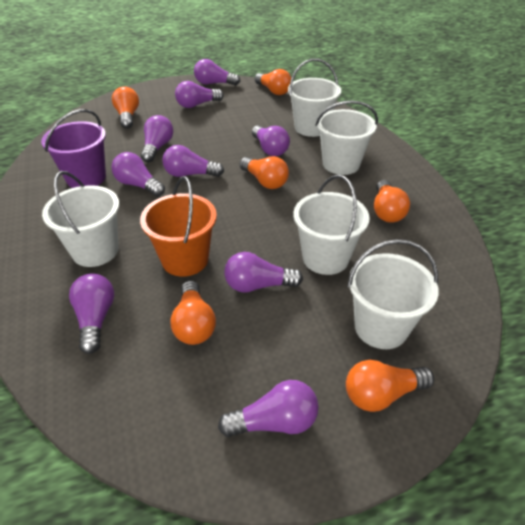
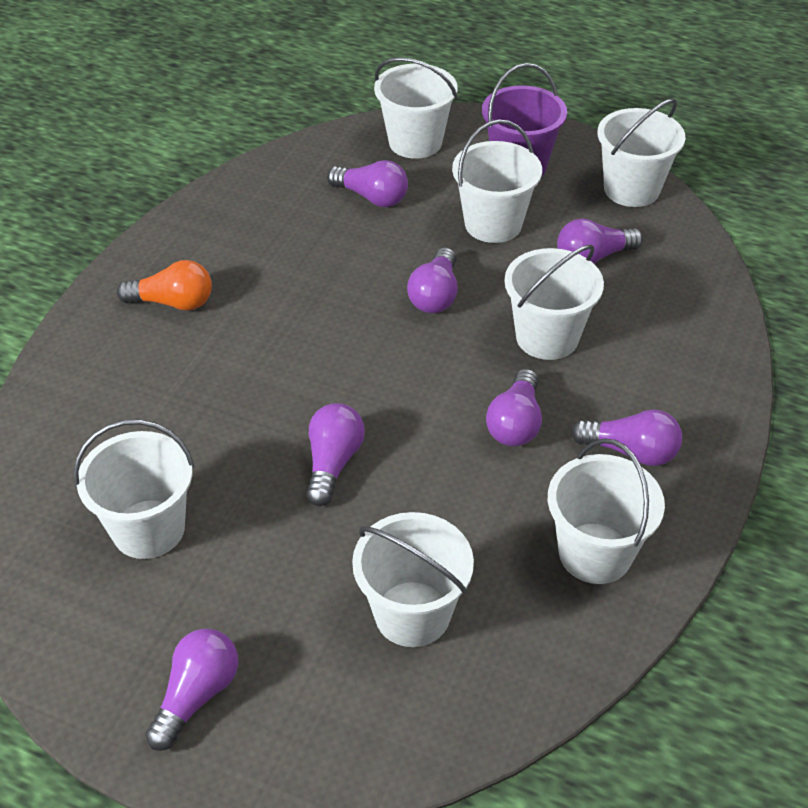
orange bucket: [140,176,217,277] = 1 -> none = 0
orange light bulb: [112,86,139,129] [170,281,216,345] [240,156,289,189] [255,69,291,95] [346,360,434,412] [374,180,410,223] = 6 -> [117,260,212,311] = 1
purple light bulb: [69,273,114,354] [111,152,165,197] [141,115,173,162] [162,145,224,177] [175,81,224,108] [194,59,240,86] [218,380,319,437] [224,252,303,293] [252,125,290,156] = 9 -> [145,628,238,751] [306,403,365,506] [327,160,408,207] [407,247,458,313] [486,369,542,446] [557,219,643,264] [571,410,682,466] = 7
white bucket: [42,171,120,267] [288,59,341,137] [293,175,370,275] [316,101,378,175] [347,239,439,349] = 5 -> [74,419,195,559] [352,512,474,647] [374,57,458,159] [452,119,542,243] [504,245,604,360] [548,438,665,584] [597,99,685,207] = 7

